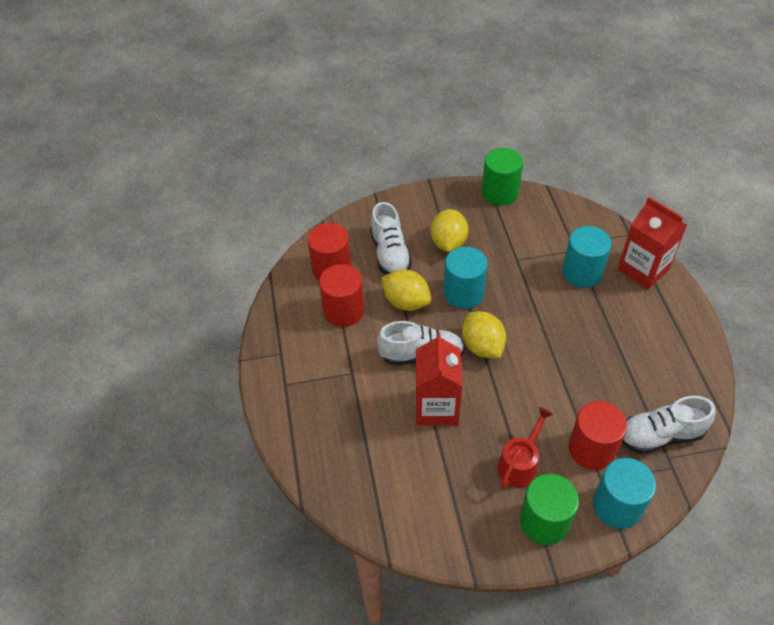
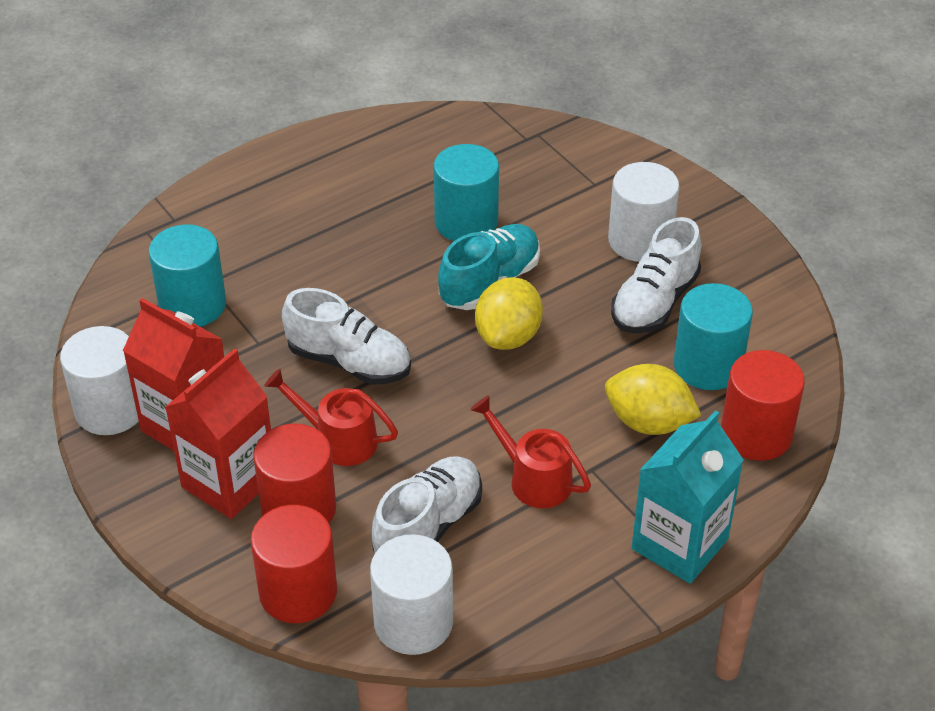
green cylinder: [482,148,523,206] [520,474,579,545] = 2 -> none = 0
red watering can: [497,407,553,489] = 1 -> [264,369,398,466] [470,396,591,508] = 2
turquoise carton: none = 0 -> [631,410,744,584] = 1
turquoise shoe: none = 0 -> [438,224,540,310] = 1
white cylinder: none = 0 -> [60,326,139,435] [370,534,453,655] [608,162,679,262] = 3
yellow lemon: [381,269,431,311] [430,209,469,252] [462,311,506,358] = 3 -> [475,277,543,350] [605,364,701,435] = 2

